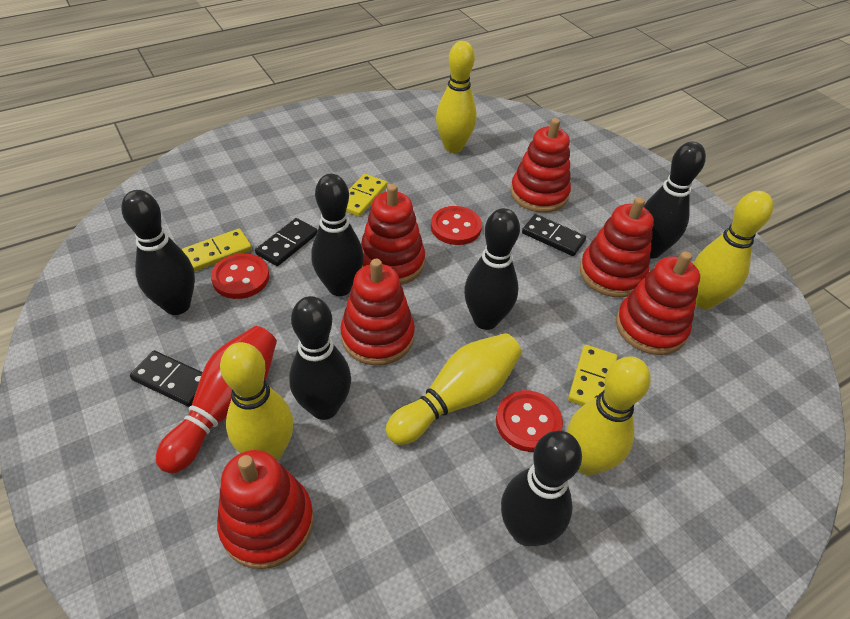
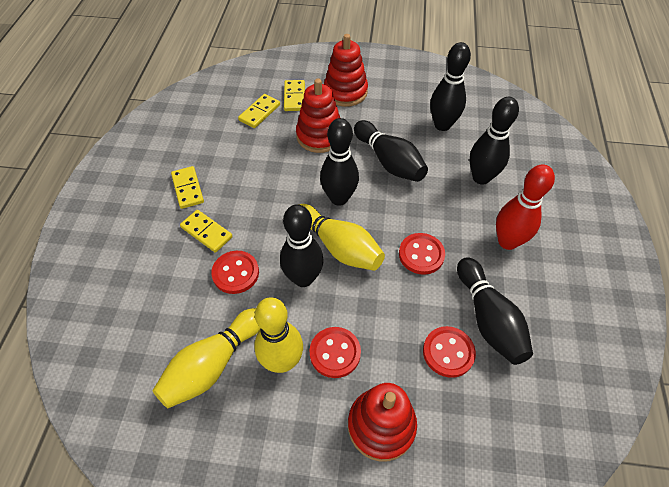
black domino: [130,351,203,407] [255,218,318,266] [522,214,586,256] = 3 -> none = 0
red button: [211,253,269,299] [431,206,482,245] [496,390,563,452] = 3 -> [211,251,259,294] [310,327,361,378] [399,233,445,275] [423,326,476,378] = 4
red stacking toy: [217,450,314,569] [340,259,415,365] [361,184,425,285] [510,118,571,213] [580,197,654,297] [616,251,700,355] = 6 -> [296,79,340,153] [324,34,368,107] [348,383,417,462] = 3
yellow bowling pin: [220,342,293,461] [386,333,522,445] [436,41,477,153] [567,357,651,475] [693,191,773,309] = 5 -> [152,308,261,408] [254,297,303,373] [298,204,385,271] = 3
yellow domino: [182,229,252,272] [346,174,387,217] [568,345,617,406] = 3 -> [171,166,204,209] [180,210,233,253] [238,94,280,128] [284,80,305,111] = 4

